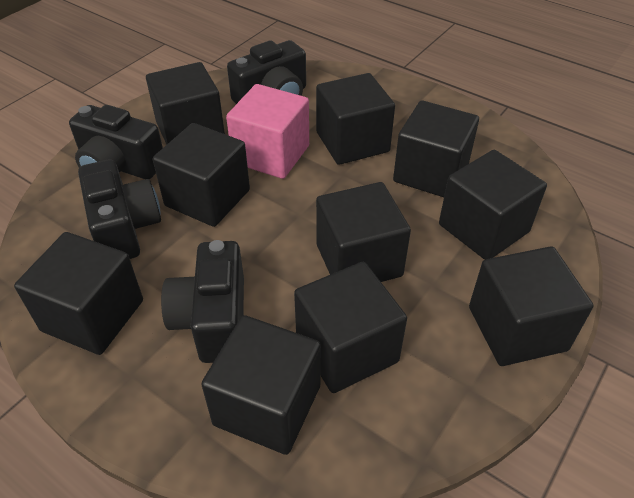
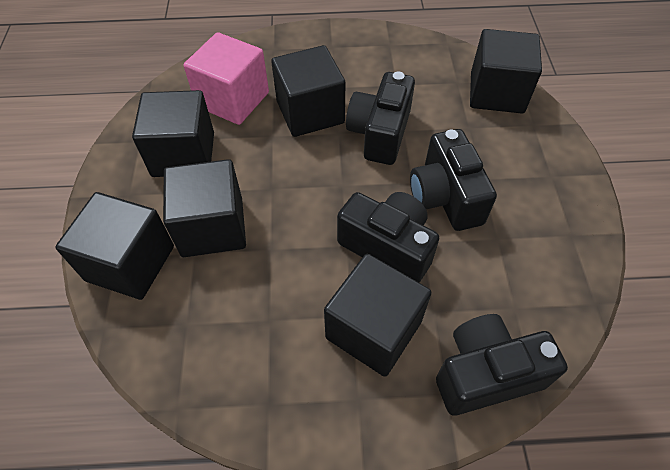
black cube: [14,232,143,355] [146,62,225,145] [153,123,250,227] [201,315,321,455] [294,262,407,393] [316,73,395,165] [316,182,411,282] [393,100,479,197] [439,150,547,260] [469,246,593,366] = 10 -> [55,192,174,300] [132,90,214,177] [163,159,246,257] [271,45,345,137] [324,254,432,377] [470,29,542,113] = 6

